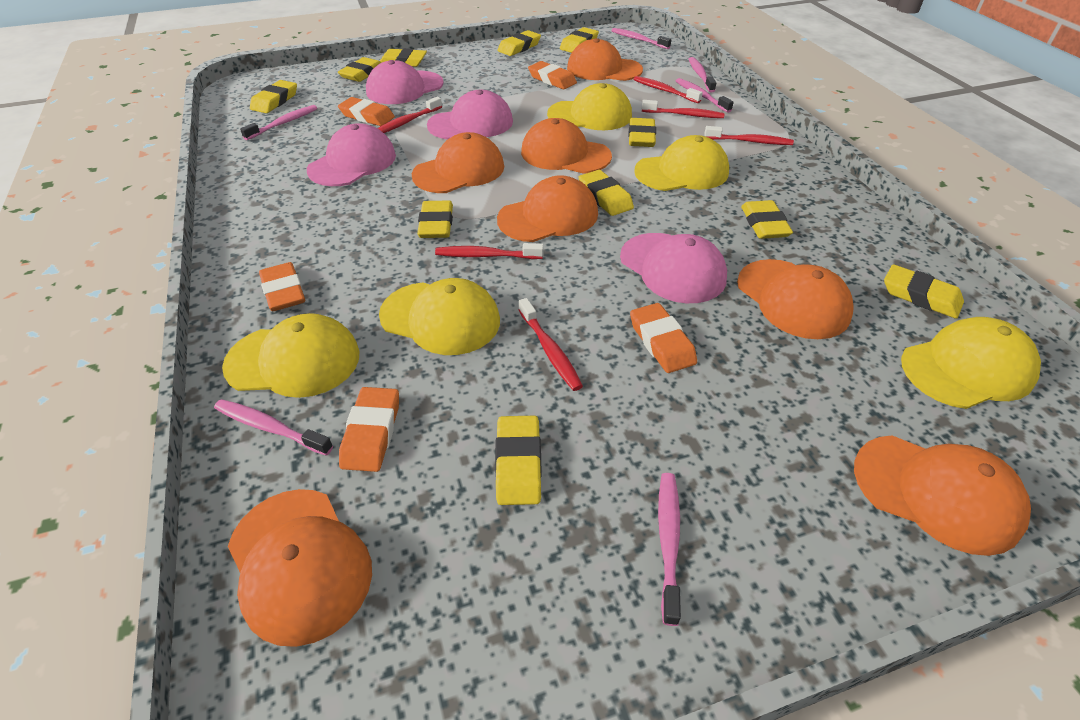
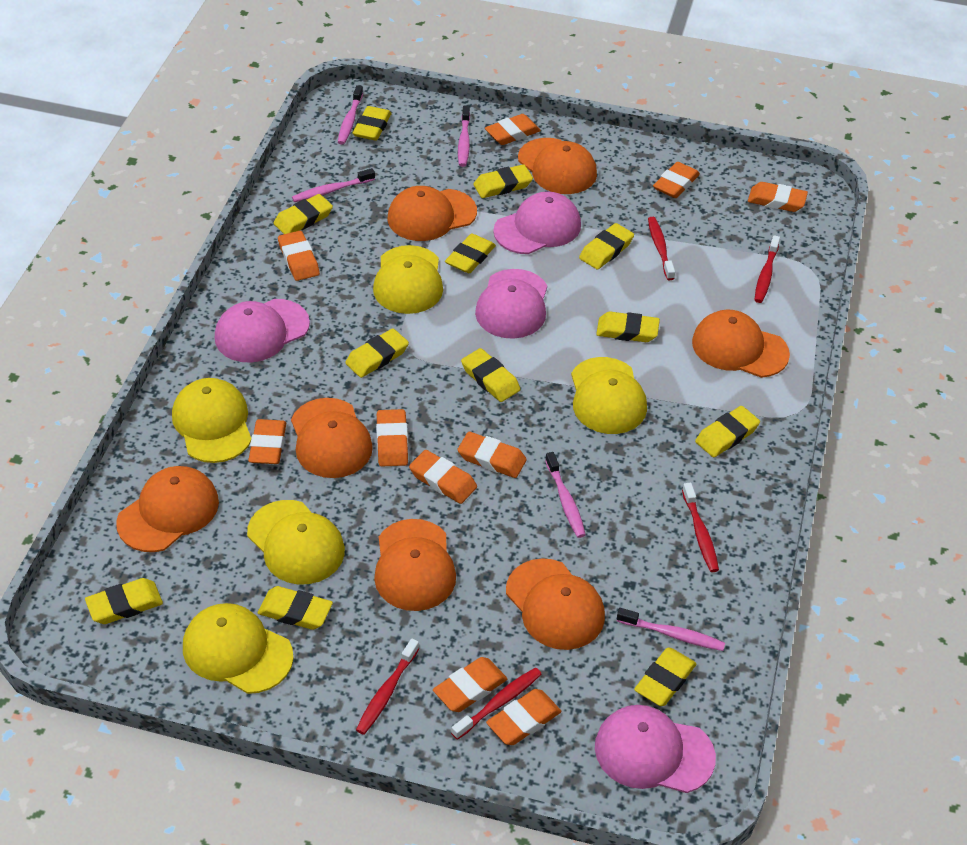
orange eraser: [259,262,305,311] [338,97,395,126] [339,387,399,472] [528,61,577,89] [630,303,697,373] = 5 -> [248,419,286,464] [278,231,320,281] [376,409,408,467] [409,450,477,504] [433,657,507,712] [458,432,527,478] [485,114,541,145] [486,689,561,745] [653,162,700,198] [748,182,808,212] = 10
pink toothbrush: [214,399,333,456] [240,105,317,140] [612,28,671,49] [658,473,681,626] [676,78,734,113] [689,57,716,92] = 6 -> [292,168,375,202] [338,85,363,145] [458,106,470,167] [545,452,586,538] [617,608,725,651] = 5
red toothbrush: [377,97,442,133] [435,243,544,259] [519,298,583,391] [634,76,703,103] [642,100,725,118] [705,126,794,145] = 6 -> [356,639,419,735] [451,667,541,740] [648,217,675,280] [682,483,719,572] [755,235,780,303] = 5
yellow eraser: [250,80,297,113] [338,57,381,82] [380,48,427,67] [417,201,453,238] [495,416,542,505] [497,30,541,56] [560,27,599,53] [579,170,634,216] [628,118,656,147] [741,200,793,239] [884,264,964,319] = 11 -> [85,578,163,624] [258,586,333,630] [274,194,333,234] [345,328,409,378] [352,106,391,141] [445,234,496,273] [461,348,521,402] [473,164,533,198] [579,223,634,270] [596,312,660,342] [634,648,697,706] [695,406,760,457] = 12

